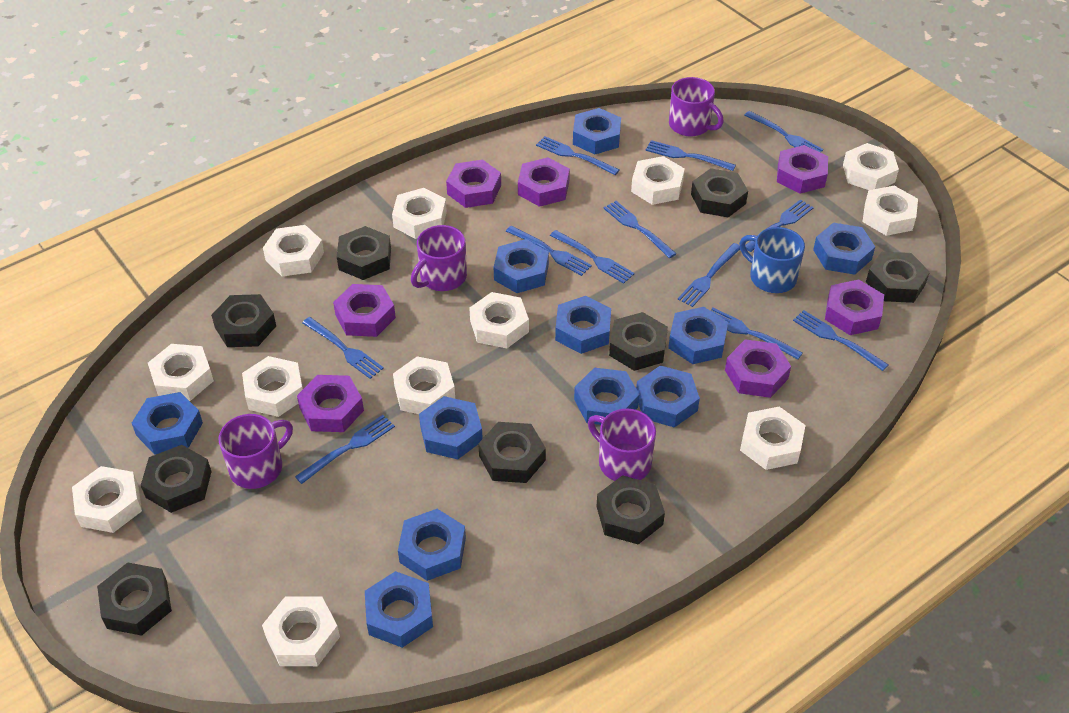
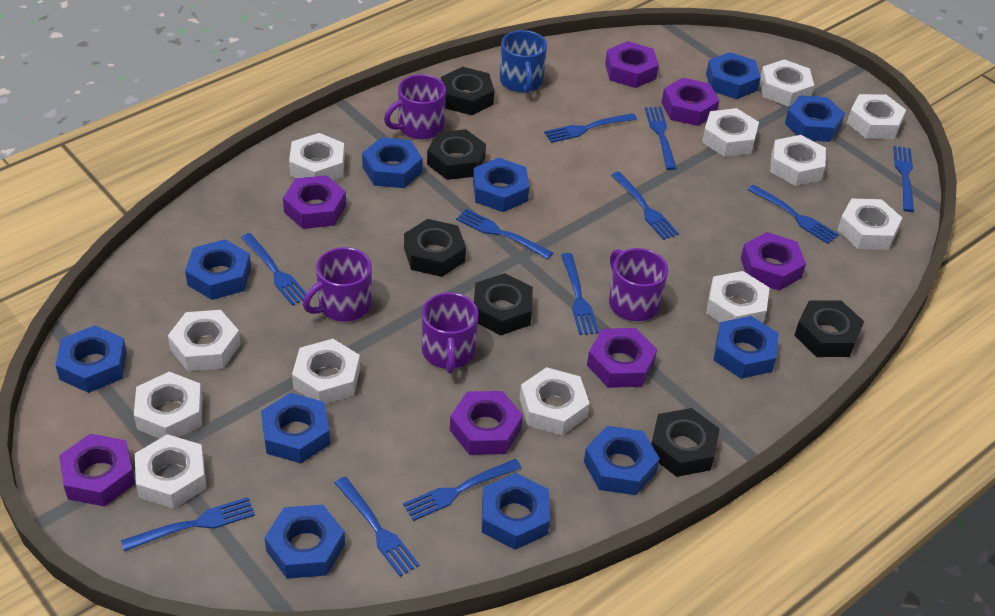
black nut: [97,563,172,636] [141,445,212,513] [211,294,276,347] [337,226,391,280] [478,422,546,483] [596,475,665,544] [609,312,668,371] [691,168,748,217] [866,252,930,303] = 9 -> [404,219,466,277] [427,129,486,180] [441,67,494,115] [474,273,533,335] [651,408,720,477] [794,300,864,357] = 6
blue fork: [295,415,395,484] [302,317,384,379] [506,226,592,276] [536,136,619,175] [550,230,634,284] [603,201,677,258] [646,140,736,171] [678,243,740,307] [710,308,803,360] [744,111,823,153] [745,199,814,252] [793,310,889,371] = 12 -> [121,497,255,552] [241,233,307,306] [335,477,420,577] [403,459,522,521] [456,209,553,259] [544,113,637,143] [561,253,599,335] [611,172,679,240] [645,107,677,170] [748,184,839,244] [893,146,914,212] = 11

